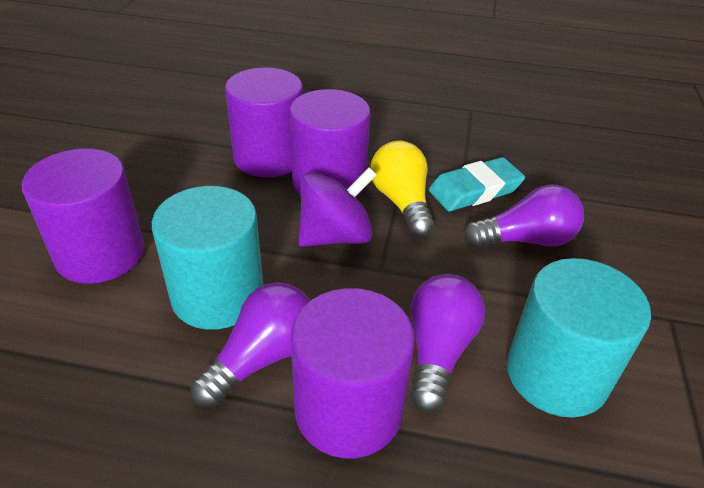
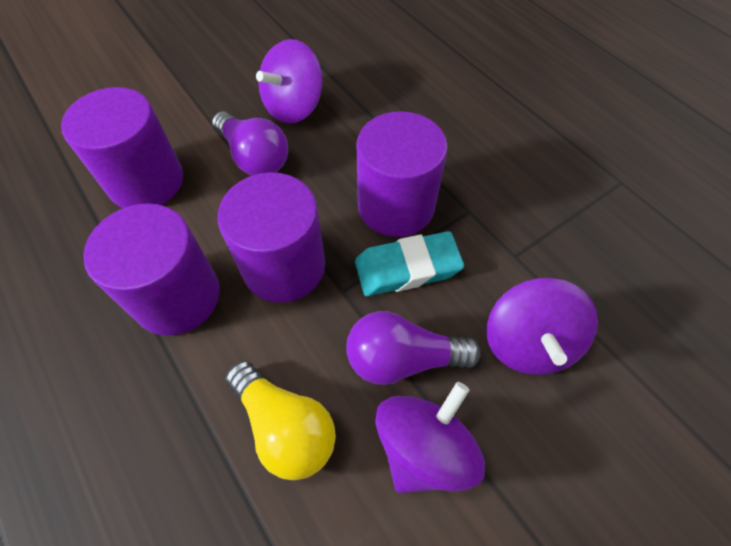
purple light bulb: [191,282,310,407] [410,274,485,412] [464,184,584,248] = 3 -> [212,111,288,176] [346,311,481,385] = 2
purple spinning top: [298,167,377,247] = 1 -> [256,39,323,124] [375,382,485,493] [486,278,598,375] = 3
turquoise cylinder: [152,186,263,330] [507,258,651,418] = 2 -> none = 0

